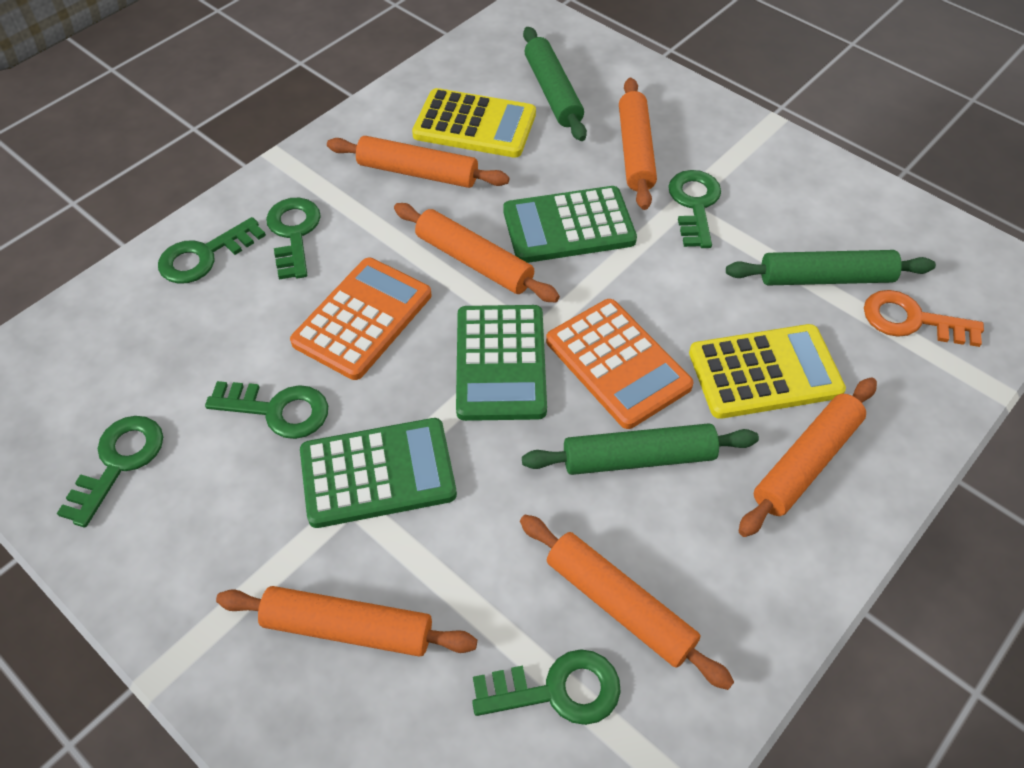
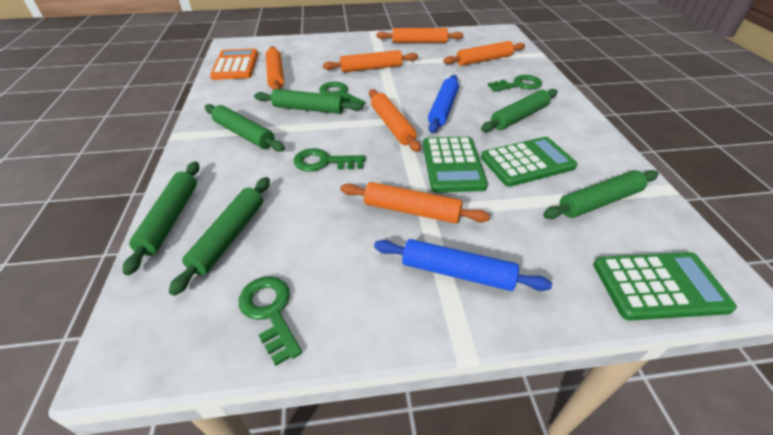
blue rolling pin: none = 0 -> [374,239,552,291] [428,75,459,133] = 2
green key: [57,416,163,528] [158,217,266,284] [205,381,328,439] [266,198,321,279] [472,649,621,725] [668,170,721,248] = 6 -> [239,276,302,366] [294,148,365,171] [319,82,365,105] [488,75,542,92] = 4
green rolling pin: [522,423,759,475] [523,27,587,141] [726,250,936,286] = 3 -> [123,161,200,275] [169,177,270,296] [205,104,285,152] [254,89,363,114] [481,89,557,132] [543,170,659,219] = 6
orange calculator: [290,258,431,380] [546,299,694,429] = 2 -> [210,49,258,80] = 1
orange key: [864,290,984,347] = 1 -> none = 0
yellow calculator: [412,88,536,158] [689,324,846,419] = 2 -> none = 0

